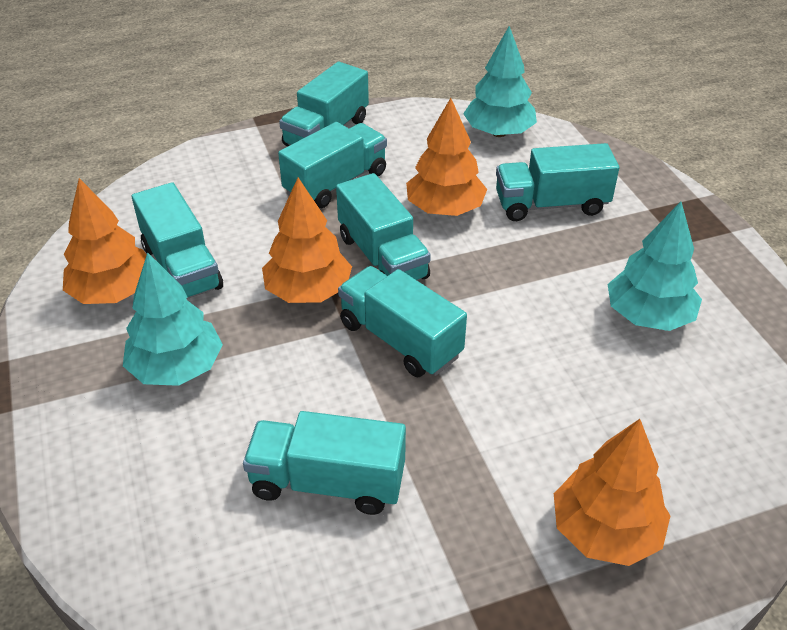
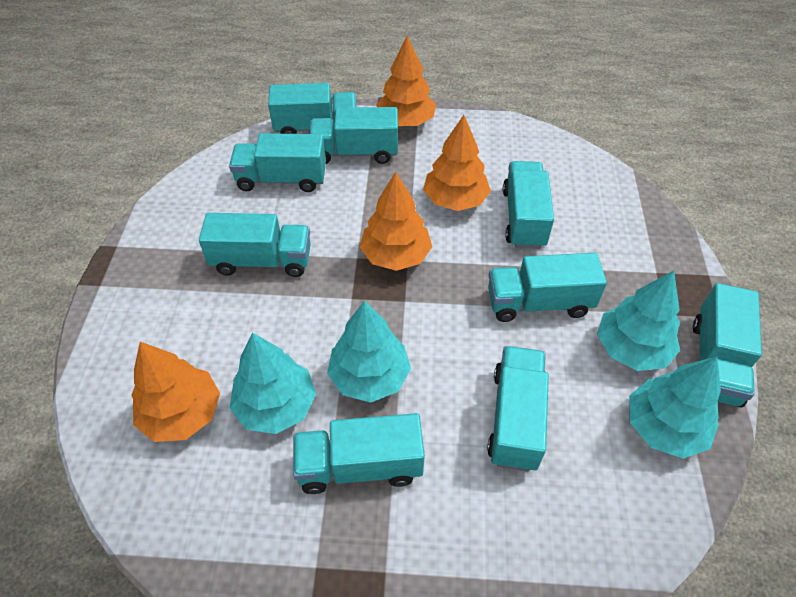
turquoise tree: [123,252,223,386] [463,26,537,137] [608,202,702,331] = 3 -> [229,333,316,434] [327,301,411,403] [597,271,680,371] [629,357,721,459] = 4
turquoise truck: [132,182,223,299] [243,411,406,515] [278,122,387,208] [279,62,369,146] [336,173,431,281] [338,266,467,377] [496,143,619,221] = 7 -> [199,213,311,277] [229,133,326,192] [268,83,357,134] [293,413,425,494] [309,107,398,164] [487,346,549,472] [488,253,607,322] [503,161,554,249] [693,283,762,407] = 9

